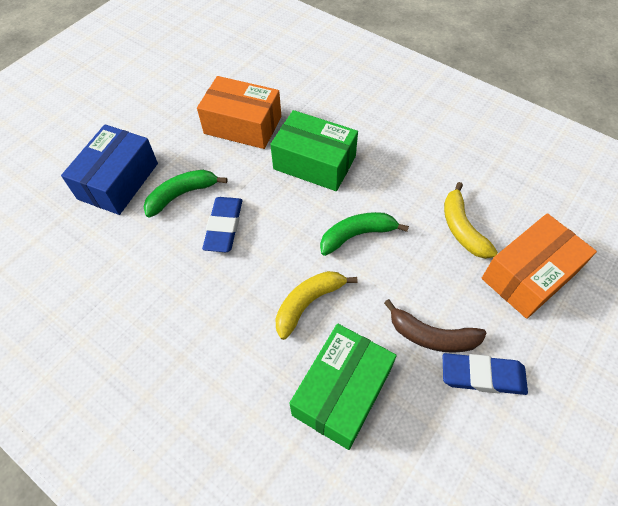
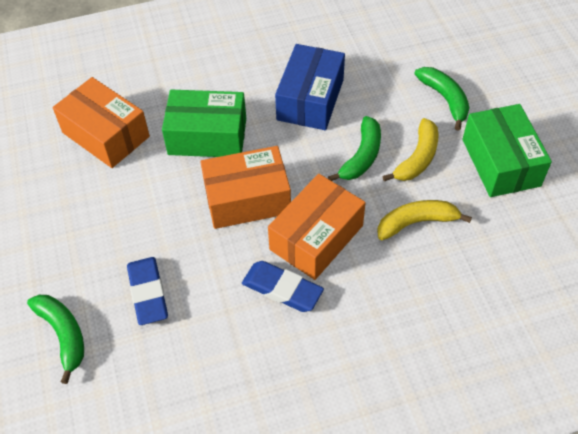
brown banana: [384,299,487,353] = 1 -> none = 0
green banana: [143,170,227,218] [320,212,409,256] = 2 -> [27,295,84,384] [328,116,381,181] [414,67,469,131] = 3
orange box: [197,76,281,149] [481,213,597,319] = 2 -> [53,77,150,168] [200,146,291,229] [268,174,366,280] = 3

